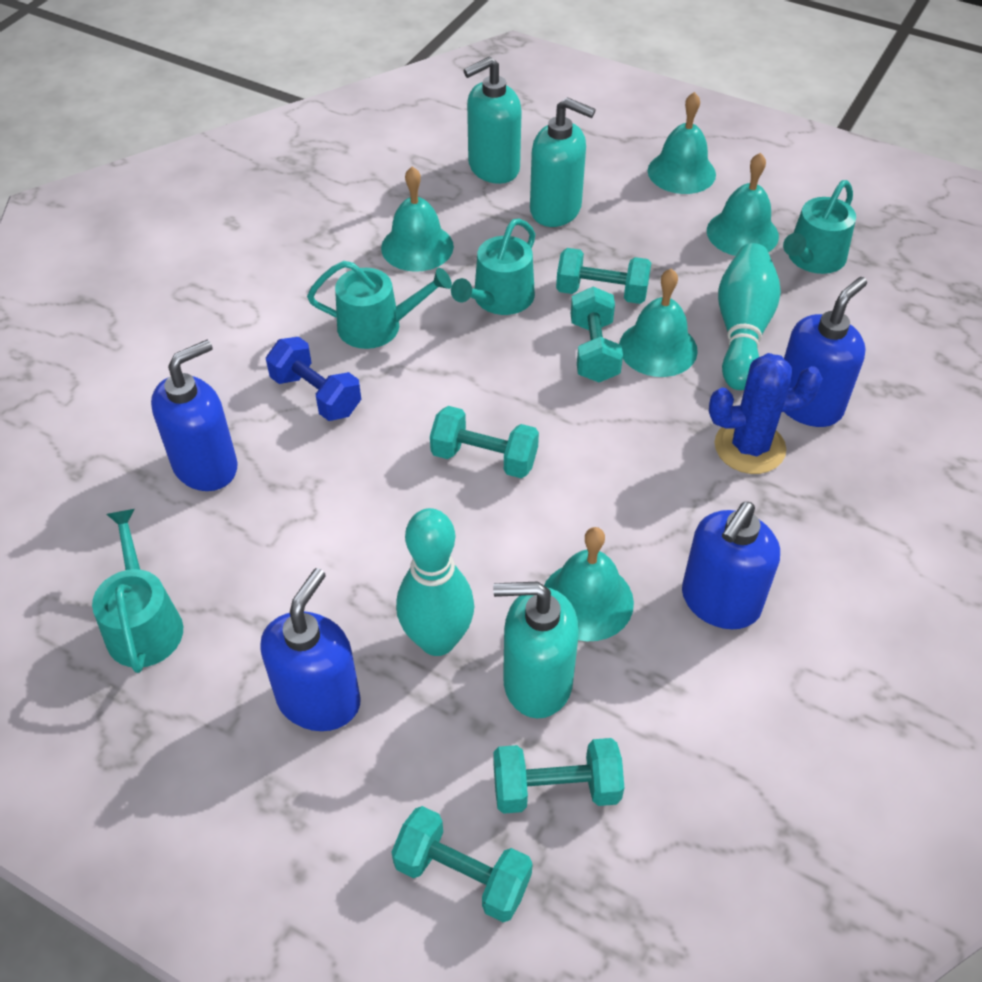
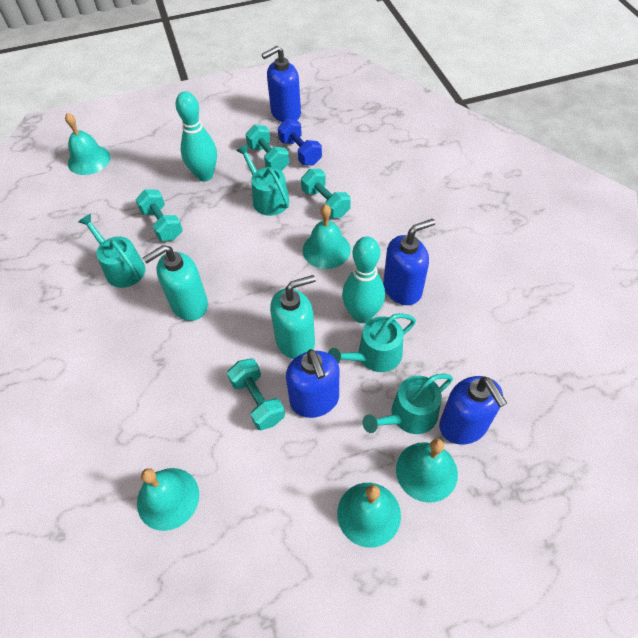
blue cactus: [709,353,823,474] = 1 -> none = 0
turquoise dumbbell: [391,806,533,922] [430,406,539,478] [493,738,624,814] [556,248,651,304] [571,287,623,382] = 5 -> [136,190,183,241] [227,358,285,430] [246,125,289,171] [301,169,351,218] = 4
turquoise soap dispenser: [463,57,522,184] [493,581,579,718] [530,97,596,227] = 3 -> [143,245,208,321] [270,275,316,359] = 2

